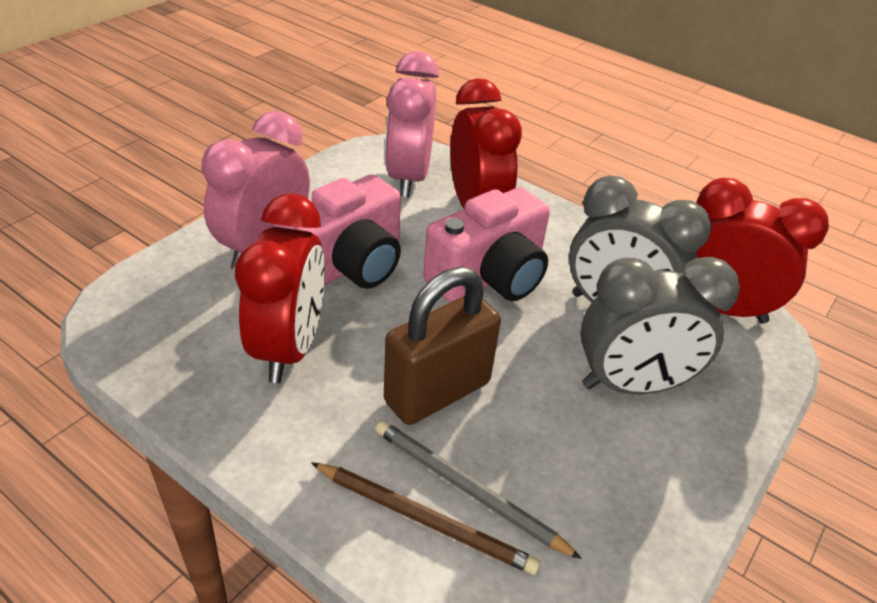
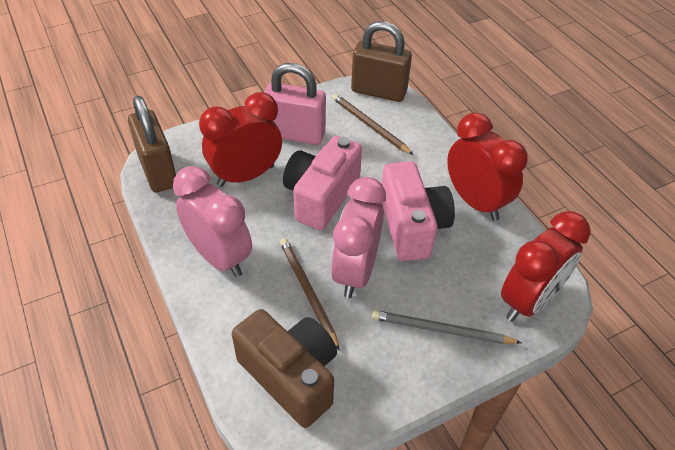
brown camera: none = 0 -> [232,309,337,428] = 1
brown padlock: [384,267,501,425] = 1 -> [128,96,176,193] [351,21,412,102] = 2
brown pencil: [311,462,540,575] = 1 -> [280,238,340,351] [332,94,413,155] = 2
grey clock: [569,175,711,303] [580,257,740,395] = 2 -> none = 0
pink padlock: none = 0 -> [264,63,326,145] = 1

